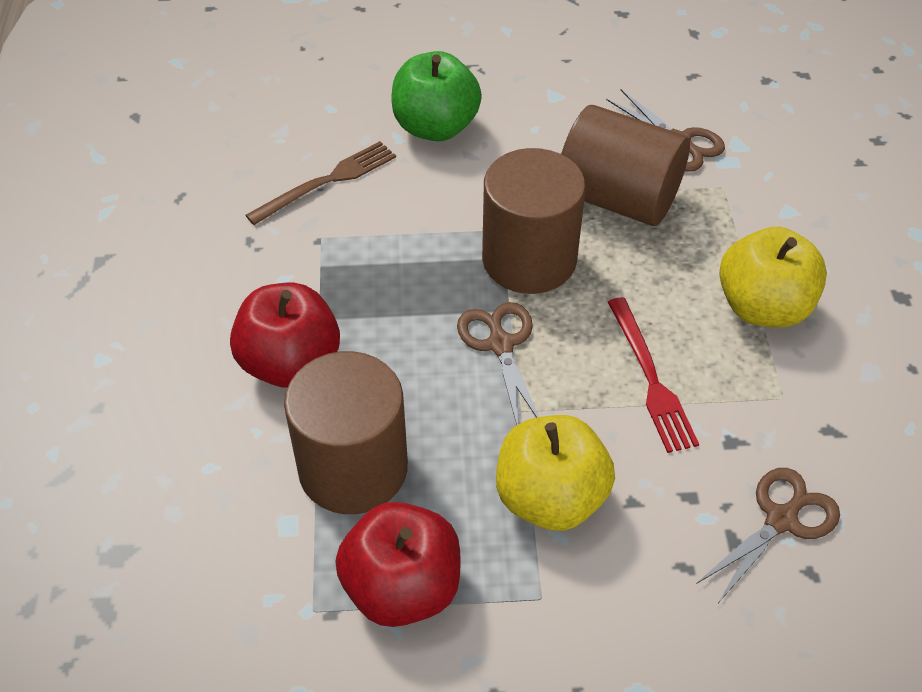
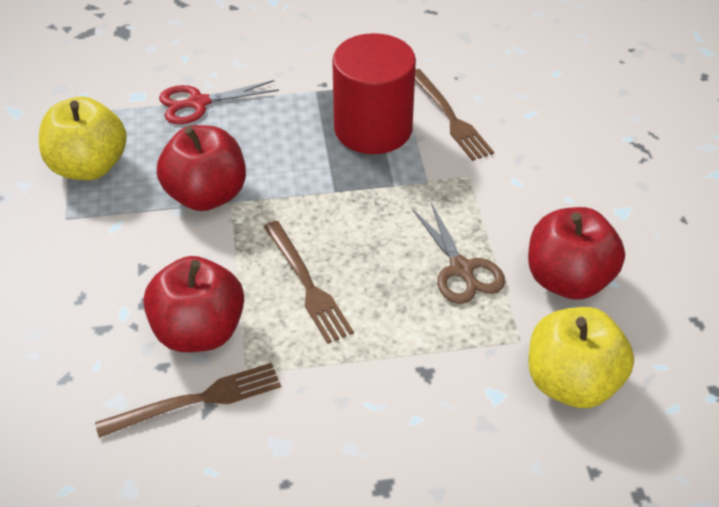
brown cylinder: [284,351,408,514] [482,148,586,294] [561,105,690,226] = 3 -> none = 0
brown fork: [245,141,396,225] = 1 -> [95,363,281,438] [264,221,354,344] [415,69,494,161] = 3
brown scissors: [457,302,539,425] [606,89,725,172] [696,468,840,603] = 3 -> [413,203,505,304] = 1
green apple: [391,51,482,141] = 1 -> none = 0
red apple: [230,283,340,388] [335,502,460,627] = 2 -> [143,256,244,352] [157,125,246,211] [528,207,625,300] = 3
red cylinder: none = 0 -> [332,33,416,154] = 1
red fork: [608,297,699,453] = 1 -> none = 0
red scissors: none = 0 -> [159,80,279,124] = 1

